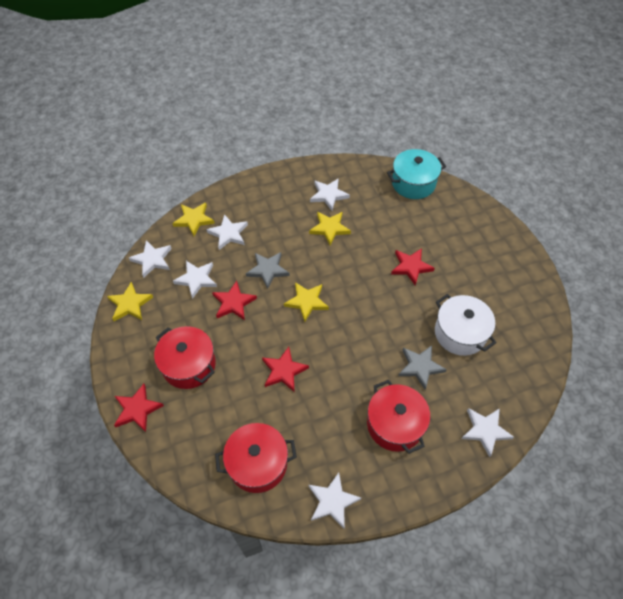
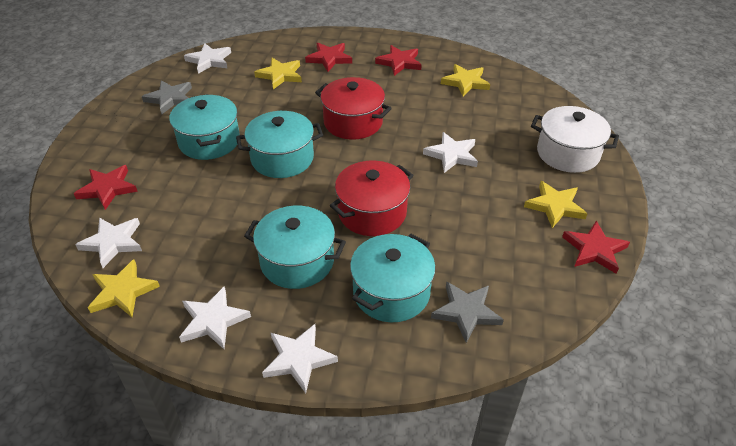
red pot: [154,326,216,389] [215,423,297,493] [367,380,430,454] = 3 -> [315,77,392,140] [330,161,413,236] = 2
turquoise pot: [387,149,446,199] = 1 -> [169,94,240,160] [236,111,323,178] [244,206,346,289] [350,234,436,322] = 4
white star: [129,240,172,278] [173,261,217,299] [206,214,248,250] [308,473,361,529] [310,178,350,211] [462,408,514,457] = 6 -> [75,218,142,268] [179,286,251,349] [184,43,231,74] [262,324,338,393] [423,132,478,173] = 5

